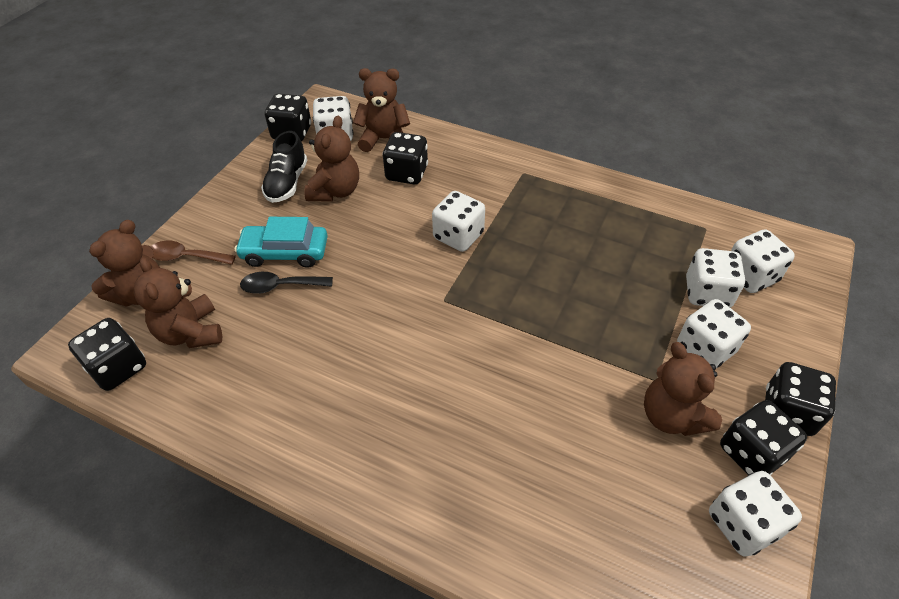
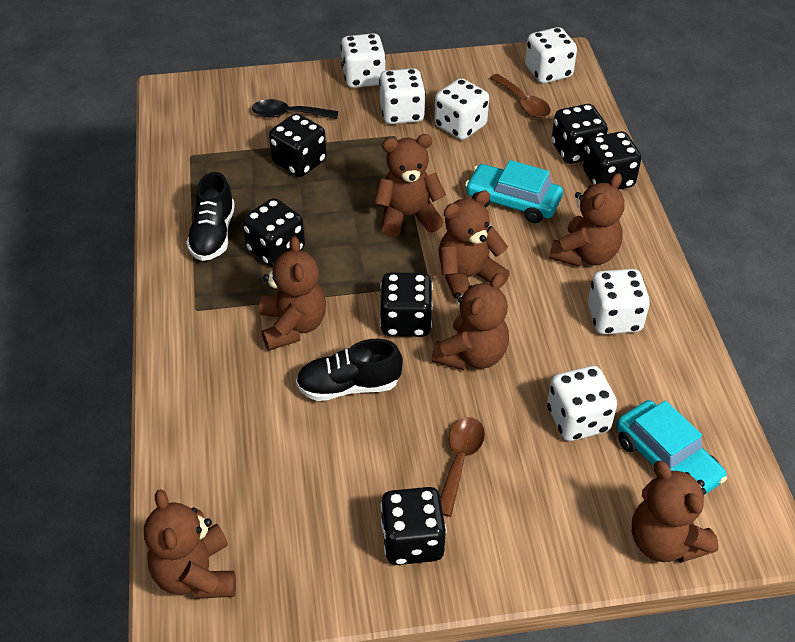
black dice: [68,318,146,391] [265,93,311,141] [382,132,428,184] [720,400,807,475] [765,362,836,436] = 5 -> [242,198,305,267] [269,113,327,177] [380,272,433,337] [381,487,446,565] [552,104,608,164] [583,131,641,189] = 6
black shoe: [261,131,307,203] = 1 -> [186,172,235,261] [296,339,403,401] = 2
brown spoon: [150,241,236,265] = 1 -> [440,417,485,517] [490,74,551,118] = 2
brown teddy bear: [89,220,160,307] [134,257,222,348] [304,116,359,202] [353,68,410,152] [644,342,722,436] = 5 -> [144,489,236,599] [259,236,326,351] [374,134,446,237] [431,273,509,370] [439,190,510,301] [549,173,625,267] [632,461,718,563] = 7
turquoise car: [235,217,328,268] = 1 -> [465,160,563,223] [616,400,727,495] = 2

